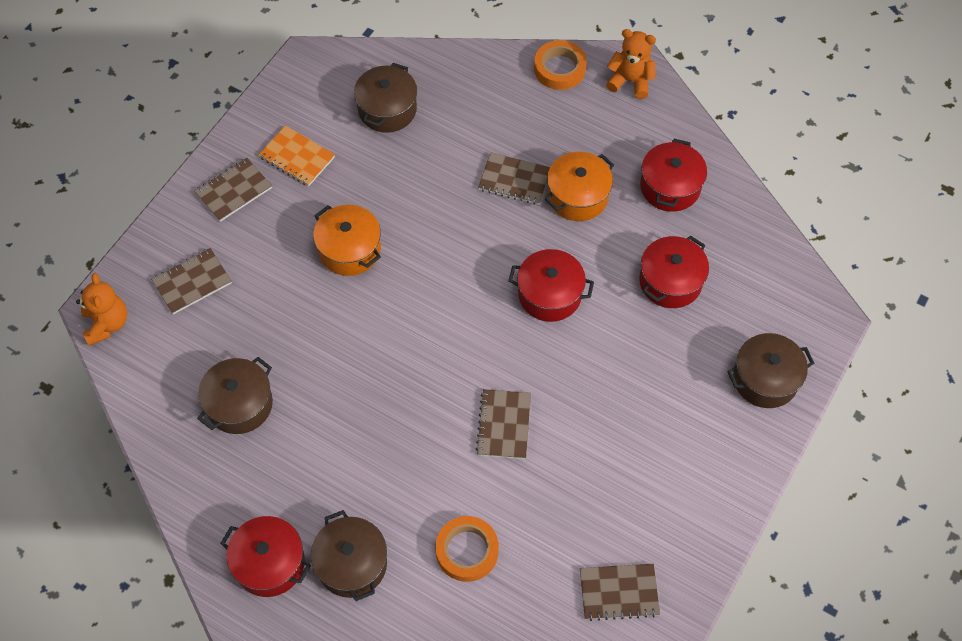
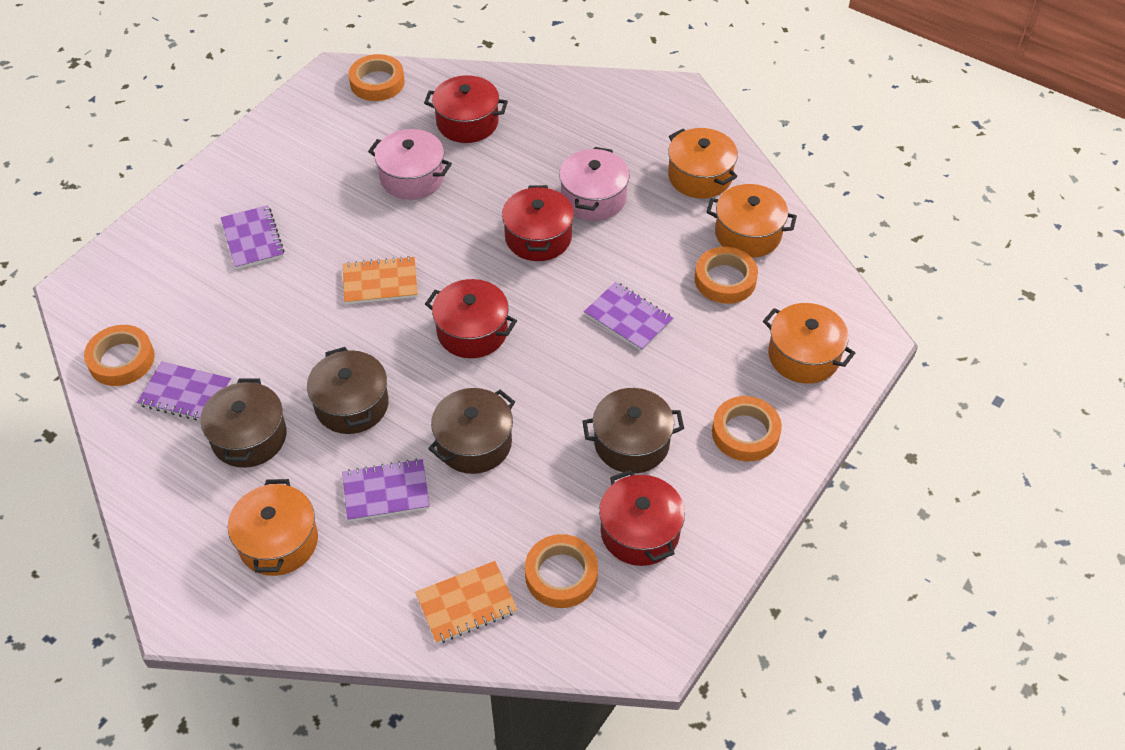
brown notebook: [151,248,232,315] [194,158,272,222] [476,389,531,459] [478,152,550,205] [580,564,660,621] = 5 -> none = 0
orange notebook: [258,125,335,186] = 1 -> [343,256,418,304] [415,561,518,644] = 2
orange pot: [313,205,381,276] [545,152,614,221] = 2 -> [228,479,318,576] [668,128,738,198] [706,184,797,258] [763,303,855,384] = 4
orange tape: [435,516,499,582] [534,40,587,90] = 2 -> [84,325,155,386] [349,54,405,101] [525,534,598,608] [695,247,758,304] [712,396,782,461] = 5
orange teddy bear: [76,273,127,346] [606,29,656,99] = 2 -> none = 0
pink pot: none = 0 -> [368,129,452,200] [559,147,630,221] = 2
purple notebook: none = 0 -> [137,361,232,421] [221,205,285,269] [342,459,430,522] [584,282,673,351] = 4

